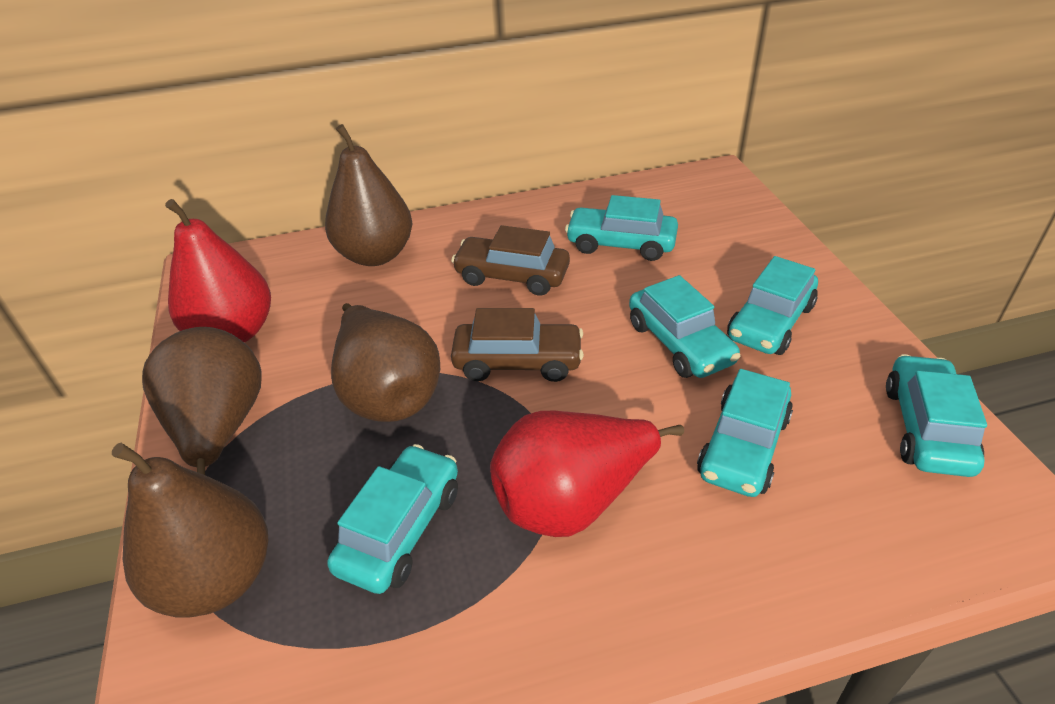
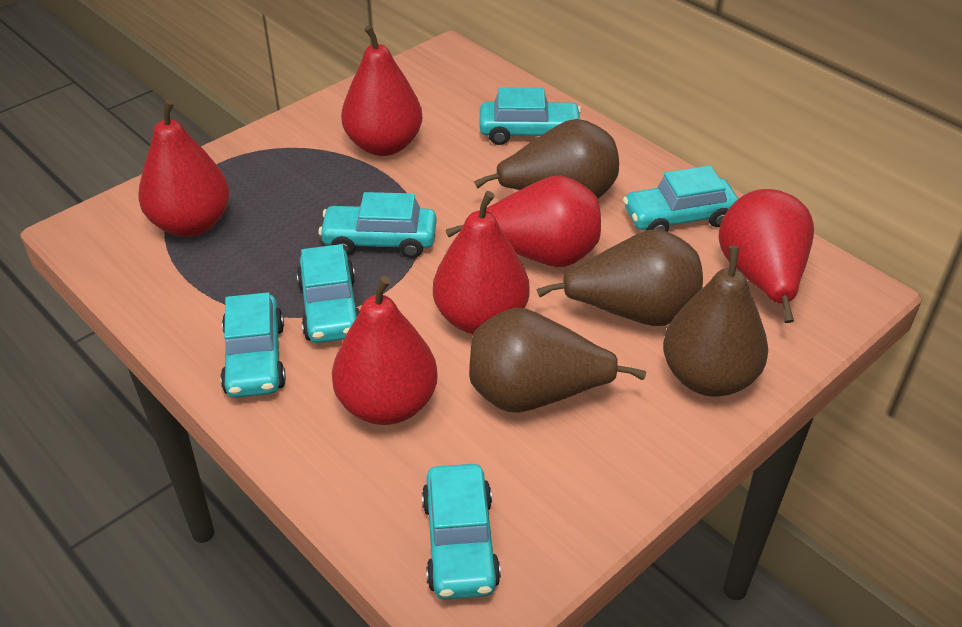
brown car: [451,225,570,296] [451,308,584,382] = 2 -> none = 0
red pear: [165,199,271,343] [490,411,684,537] = 2 -> [138,99,230,237] [332,276,438,425] [341,25,422,156] [433,191,530,334] [446,175,601,267] [718,189,814,323] = 6

